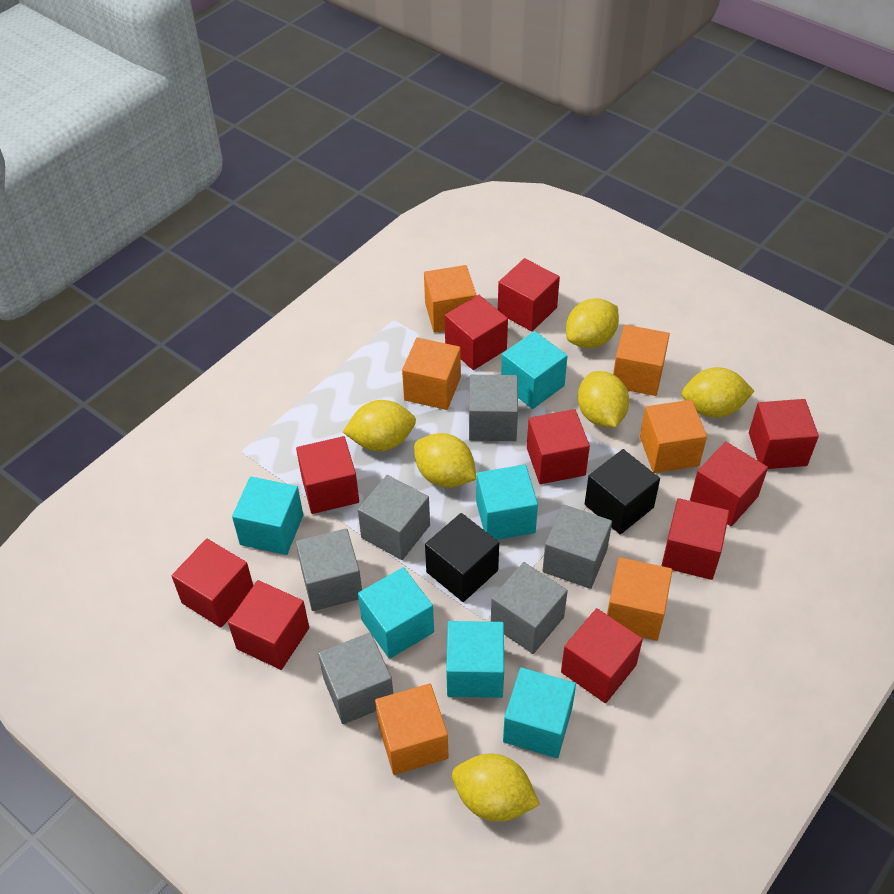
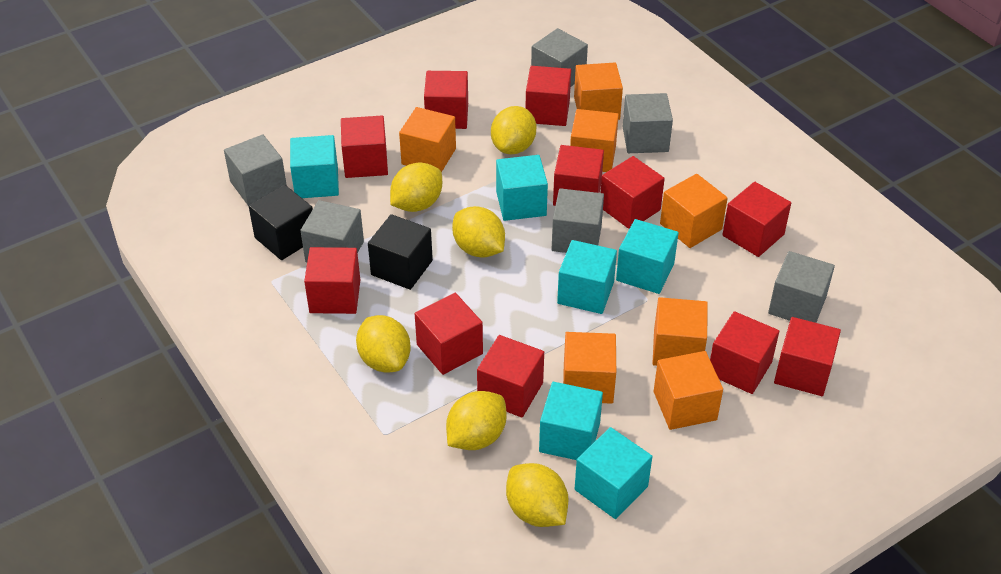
orange cube: [375,683,449,775] [402,337,461,410] [424,265,476,333] [607,557,672,641] [613,325,670,396] [640,400,707,473] = 6 -> [399,107,456,172] [563,332,616,404] [570,109,619,172] [574,63,623,120] [652,297,708,366] [654,351,723,430] [660,174,728,248] = 7
red cube: [172,539,253,628] [228,580,309,670] [296,436,359,514] [445,295,508,370] [498,258,560,331] [527,409,590,484] [561,608,643,703] [661,498,729,580] [690,441,768,526] [749,399,819,469] = 10 -> [304,247,360,314] [341,115,388,178] [415,293,483,375] [424,71,468,129] [477,335,544,418] [526,66,571,126] [553,145,604,206] [601,156,665,229] [710,311,779,394] [722,182,791,257] [774,317,841,396] = 11

